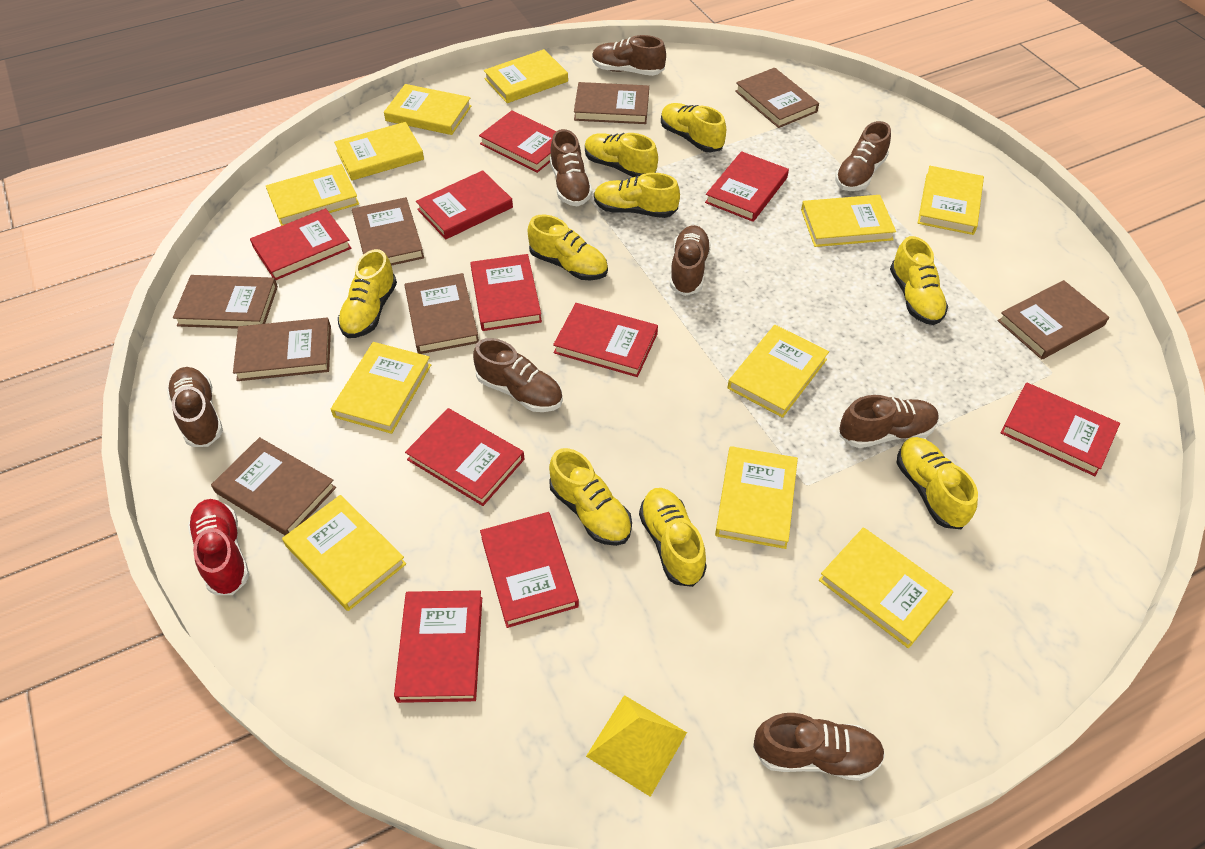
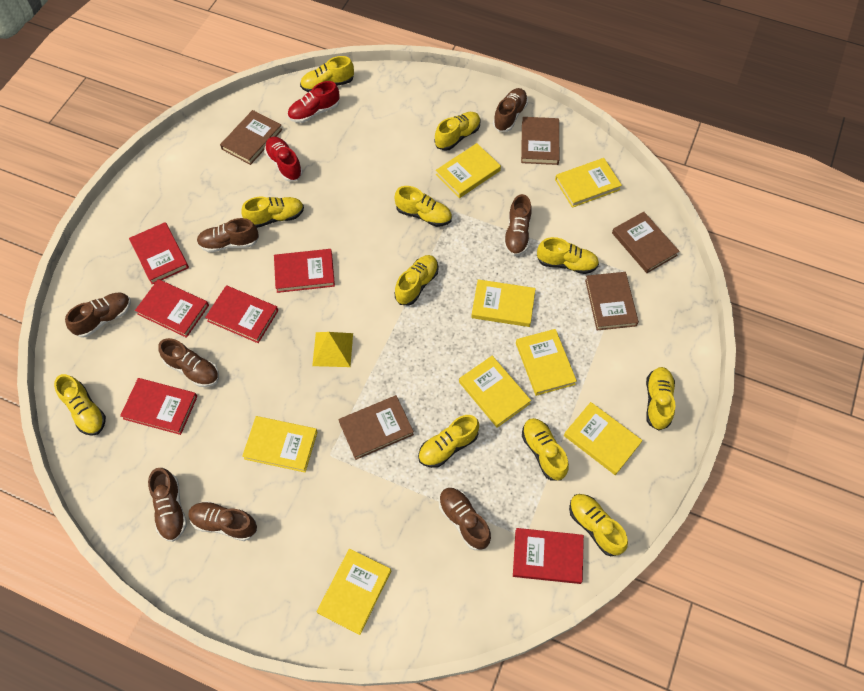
brown book: [173,275,278,329] [211,437,336,535] [233,318,331,381] [352,197,424,266] [405,273,479,354] [574,82,649,124] [735,68,819,128] [997,280,1109,360] = 8 -> [220,110,282,165] [338,395,414,460] [521,117,559,165] [585,272,639,331] [612,212,680,273] = 5
red book: [250,208,352,280] [394,590,482,703] [405,408,524,506] [416,170,513,240] [470,254,542,331] [479,110,556,173] [480,512,579,628] [553,303,658,377] [705,151,789,222] [1000,382,1120,476] = 10 -> [120,378,198,435] [129,222,189,284] [135,279,209,338] [205,285,278,343] [274,249,335,293] [513,528,584,584] = 6
red shoe: [188,499,249,595] = 1 -> [264,137,303,182] [288,81,339,123] = 2
yellow book: [266,164,359,226] [282,495,406,611] [331,342,431,434] [334,122,424,181] [384,84,472,135] [484,49,568,103] [715,446,798,549] [728,325,829,418] [801,195,896,247] [819,527,953,649] [918,166,984,235] = 11 -> [242,416,317,473] [317,549,391,635] [436,143,501,198] [459,356,531,428] [471,279,536,327] [516,329,577,396] [555,158,622,208] [564,402,643,475] = 8
yellow shoe: [338,249,397,338] [528,215,608,280] [549,448,632,546] [585,133,658,177] [594,173,680,218] [639,488,707,587] [661,103,726,152] [890,236,948,325] [897,437,978,529] = 9 -> [54,374,106,436] [242,197,304,228] [300,56,354,92] [394,186,452,227] [395,255,438,306] [418,415,479,468] [435,112,481,151] [522,418,569,481] [537,237,599,274] [569,494,628,556] [646,367,675,431] = 11

